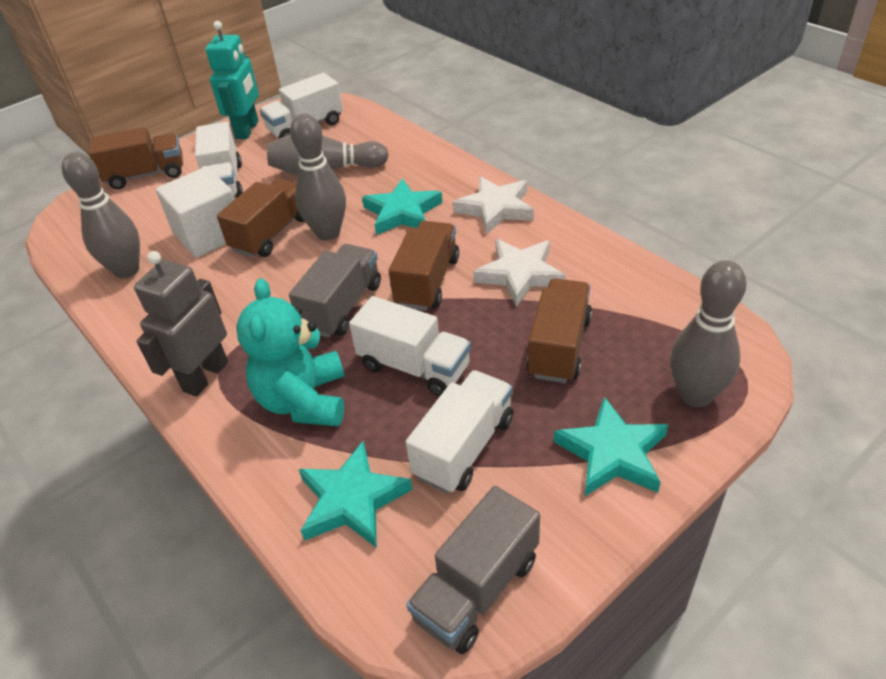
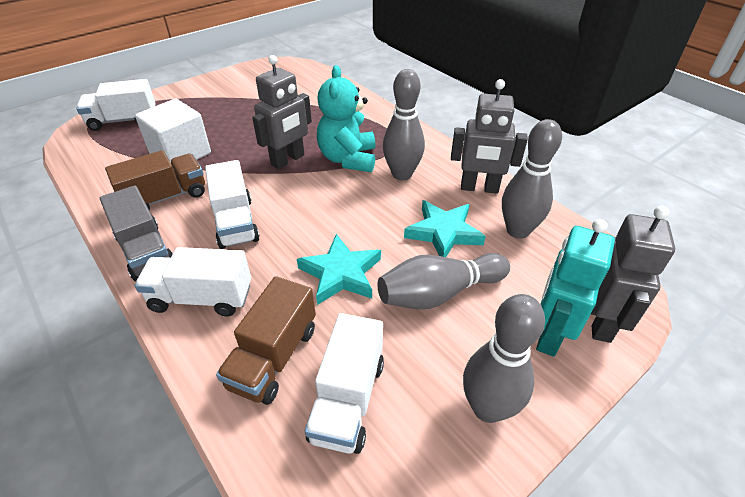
brown truck: [88,127,183,189] [217,179,304,258] [388,221,459,311] [526,278,592,383] = 4 -> [105,150,205,210] [216,276,316,405] = 2
grey robot: [134,251,228,397] = 1 -> [252,55,312,170] [451,79,528,194] [591,206,675,343] = 3
grey truck: [289,244,381,338] [406,486,540,654] = 2 -> [100,185,173,281] = 1
turquoise star: [299,441,412,548] [362,178,443,235] [554,397,668,497] = 3 -> [297,234,381,305] [404,200,486,257] = 2
white star: [453,176,534,235] [473,239,565,307] = 2 -> none = 0

